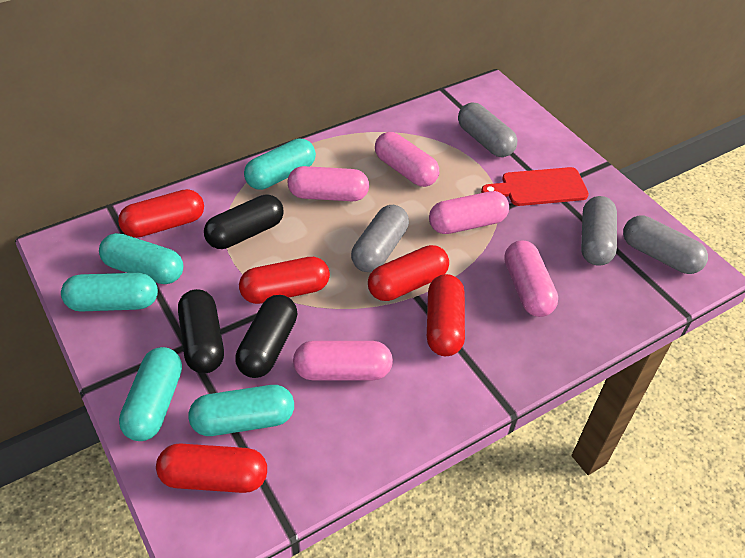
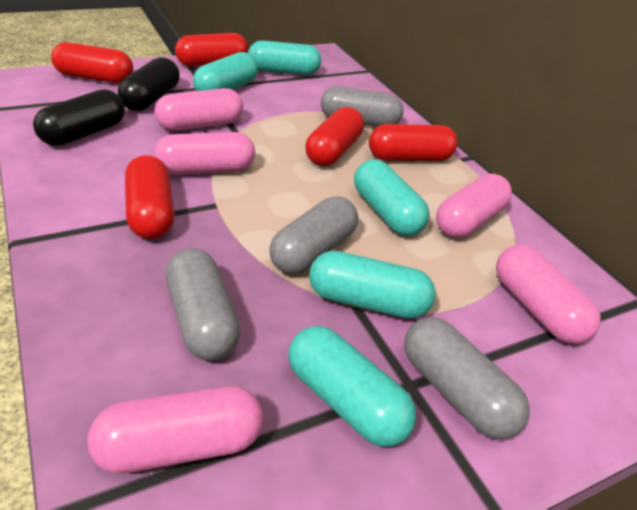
black capsule: [178,289,224,373] [204,194,284,249] [235,295,297,378] = 3 -> [33,89,125,146] [118,57,180,111] = 2
red cutting board: [481,167,589,206] = 1 -> none = 0

